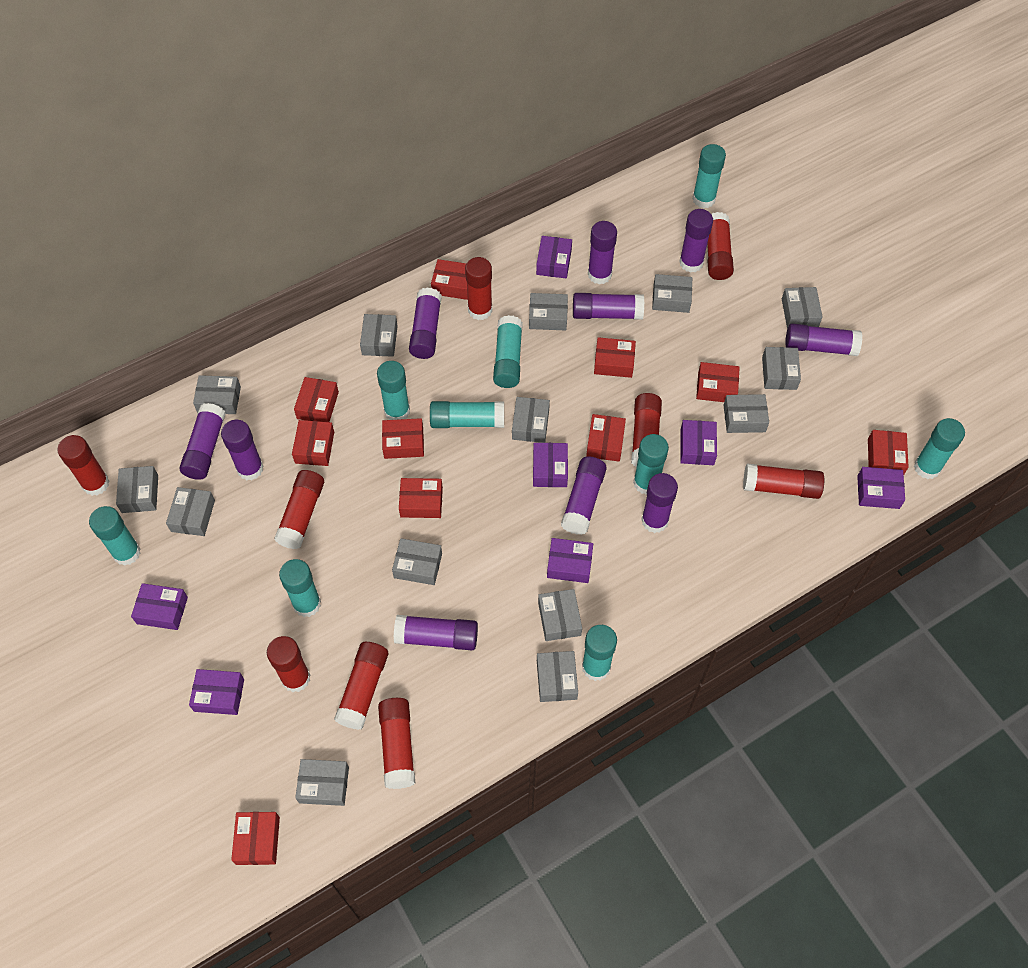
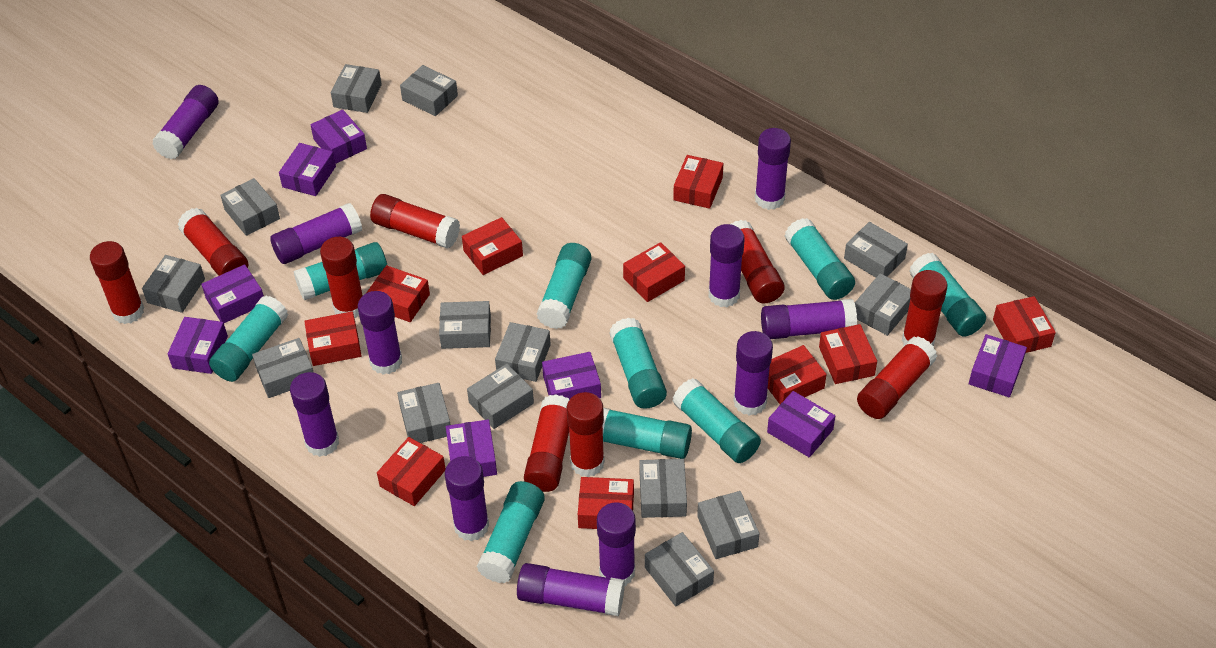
purple box: [131,583,188,630] [189,669,244,715] [533,443,568,487] [536,236,572,279] [547,538,593,583] [680,420,717,465] [857,467,905,509] = 7 -> [168,317,228,374] [201,264,264,323] [279,143,336,196] [310,109,367,164] [446,420,497,477] [542,352,601,400] [767,391,835,458] [969,334,1027,397] = 8
purple glue stick: [180,403,226,480] [221,420,264,480] [394,615,478,650] [409,287,442,359] [561,456,607,535] [573,293,644,320] [588,221,617,284] [641,473,678,533] [679,209,713,273] [785,323,862,356] = 10 -> [152,85,219,159] [270,203,362,264] [290,372,339,457] [358,291,402,374] [445,456,489,541] [517,563,625,616] [597,502,636,586] [709,224,745,307] [733,331,773,416] [755,128,791,210] [761,299,857,339] = 11

